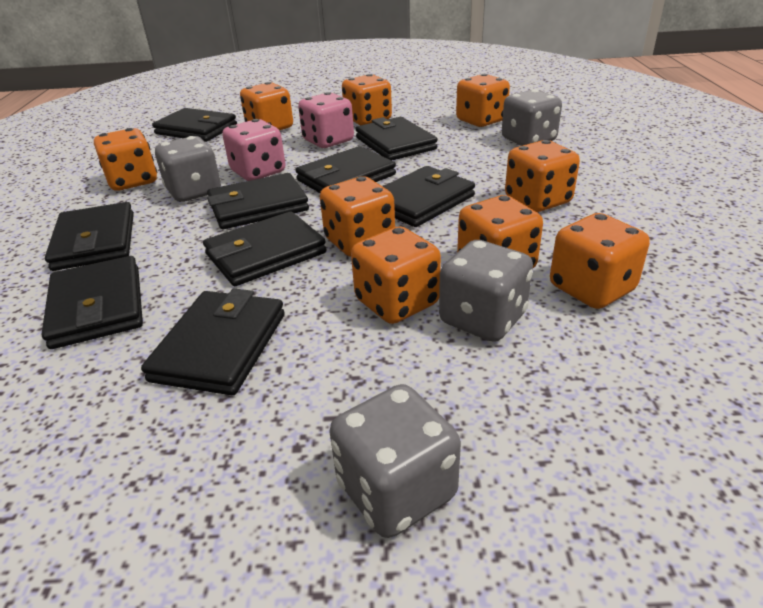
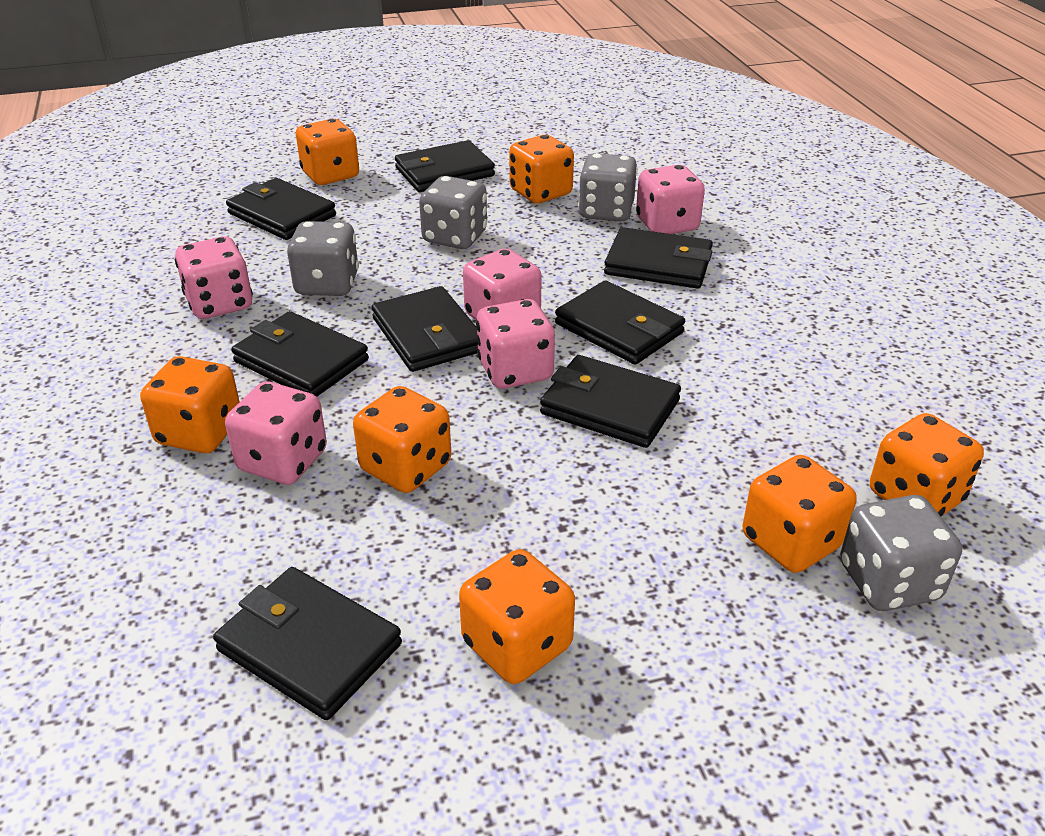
black wallet: [42,256,143,349] [45,202,134,271] [141,289,285,395] [152,108,237,142] [203,211,327,286] [207,173,309,229] [295,146,396,193] [356,117,438,160] [382,166,475,227] = 9 -> [213,567,402,720] [226,178,336,240] [231,311,369,397] [372,286,478,372] [395,140,495,192] [540,355,681,448] [555,280,685,365] [604,227,713,289] = 8
orange dice: [94,128,157,191] [240,82,293,130] [320,176,395,257] [342,74,392,125] [351,227,441,324] [456,74,510,127] [457,195,543,268] [505,140,580,212] [550,213,650,309] = 9 -> [140,356,240,453] [296,119,359,185] [353,386,451,493] [459,549,575,684] [509,135,574,204] [742,455,856,573] [870,413,984,516] = 7
pink dice: [222,119,286,181] [298,92,354,148] = 2 -> [175,237,253,319] [225,382,327,485] [463,248,542,320] [476,299,555,389] [636,165,705,234] = 5

